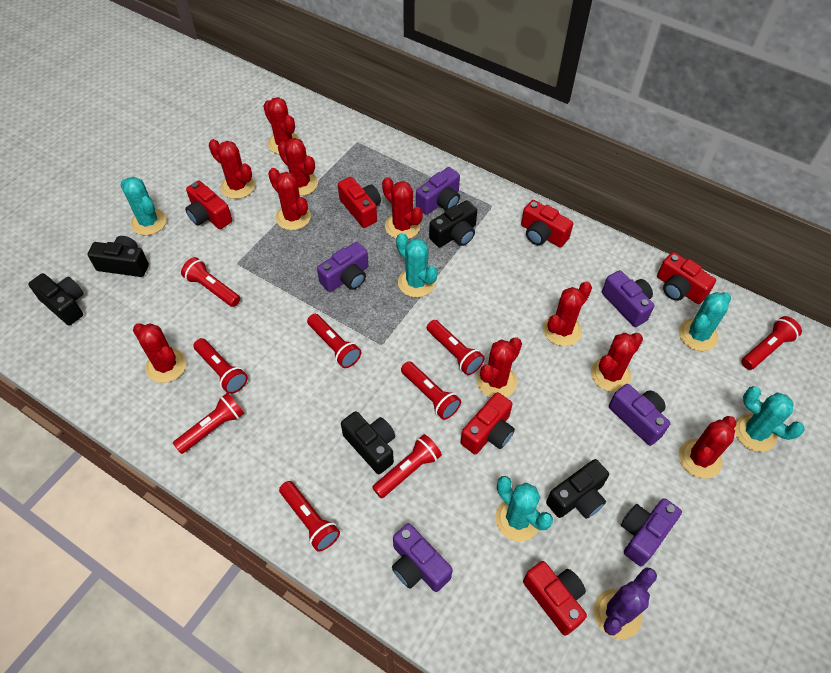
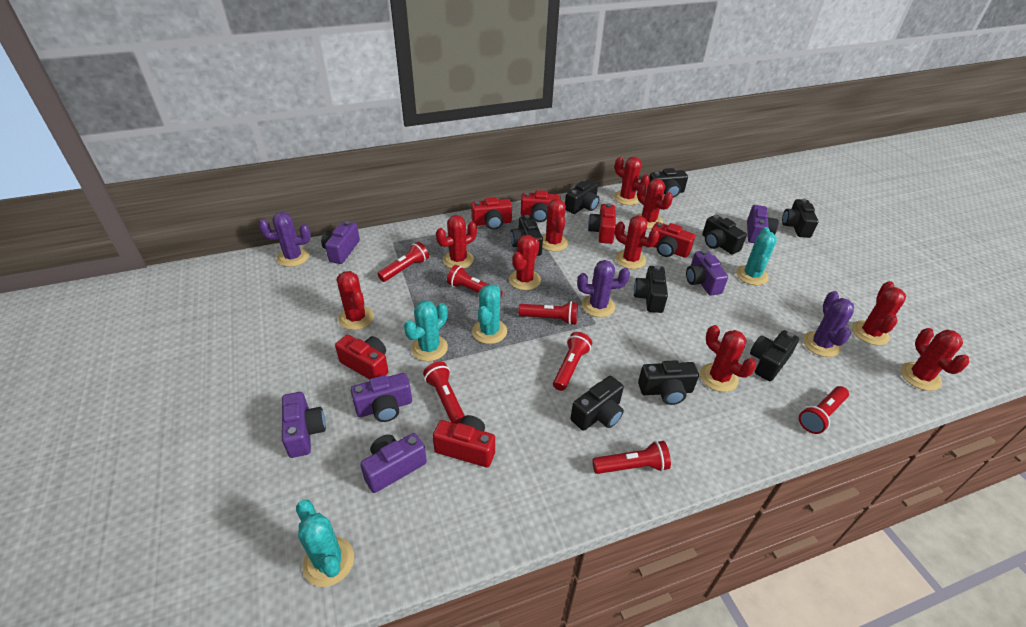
black camera: [28,273,84,325] [87,236,149,277] [341,411,395,474] [429,200,477,247] [546,459,609,519] = 5 -> [510,215,543,256] [565,180,600,214] [570,376,624,431] [634,265,668,313] [638,360,699,405] [649,168,688,198] [702,215,747,255] [750,330,799,381] [782,198,818,238] = 9
purple cactus: [594,568,657,639] = 1 -> [258,212,311,267] [577,260,630,317] [803,291,854,357] = 3
red flashlight: [173,393,244,454] [181,257,240,307] [194,338,248,394] [279,481,340,552] [307,314,361,368] [372,434,442,498] [401,361,461,420] [427,320,485,375] [741,316,802,370] = 9 -> [378,242,429,282] [423,362,465,424] [447,265,503,299] [518,301,578,325] [553,332,592,391] [592,441,671,474] [799,386,849,434] = 7
turquoise cactus: [120,177,167,235] [396,233,438,297] [495,476,553,542] [679,292,731,351] [734,386,805,452] = 5 -> [296,500,354,587] [404,300,448,361] [472,284,507,344] [736,227,777,285] = 4

